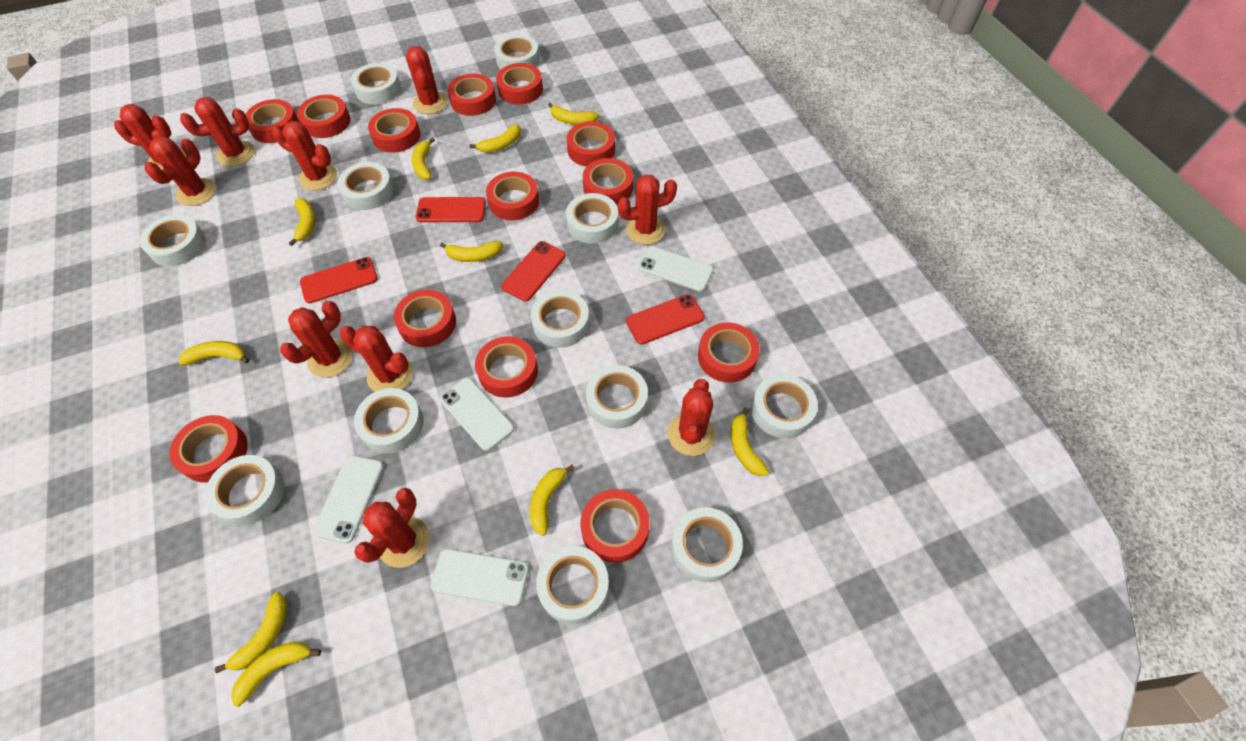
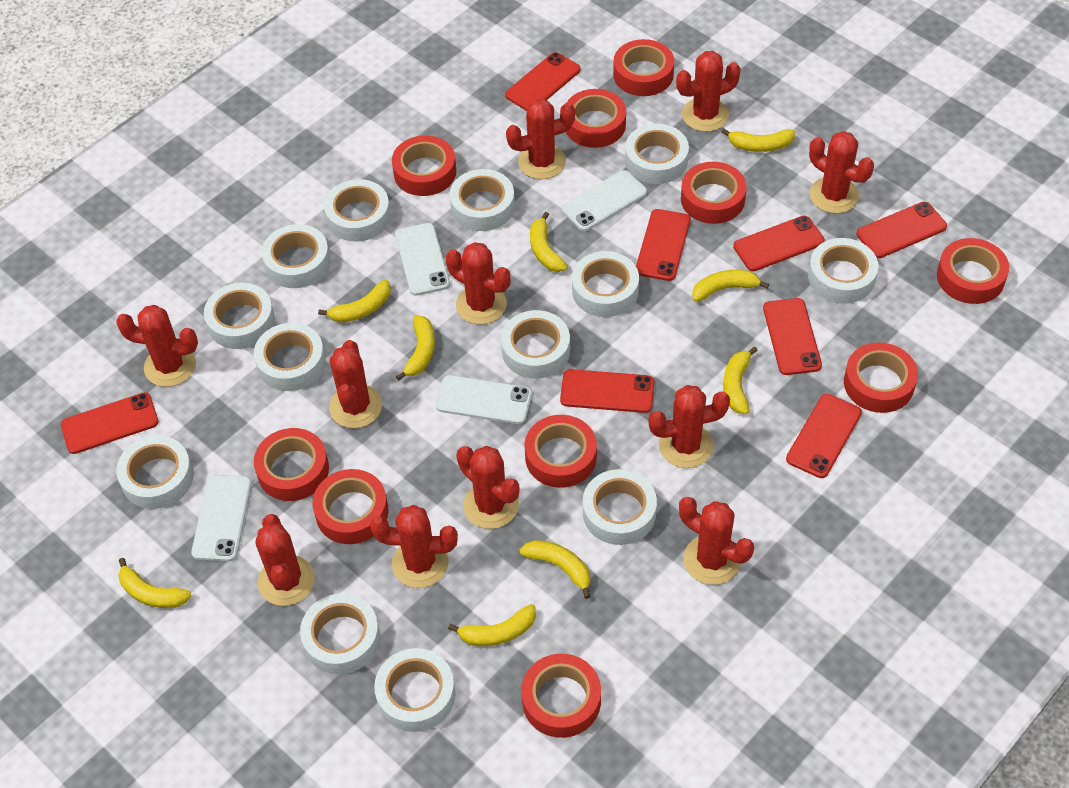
red cactus: [114,104,186,170] [145,136,216,206] [180,97,255,166] [272,121,337,190] [280,301,353,377] [340,326,413,392] [354,488,430,568] [406,46,448,114] [618,175,677,245] [668,379,716,456] = 10 -> [116,305,198,387] [255,514,315,606] [329,340,382,428] [370,505,458,588] [446,242,510,325] [456,446,519,529] [506,98,575,179] [648,385,730,468] [676,51,741,132] [679,497,754,585] [809,131,874,214] = 11
red phone: [300,257,378,303] [416,197,486,222] [501,241,566,301] [626,294,705,345] = 4 -> [61,392,159,454] [505,52,581,111] [560,369,655,413] [636,209,691,281] [733,216,825,271] [763,298,822,375] [786,394,862,478] [856,202,947,258] = 8
red tape: [169,415,248,483] [245,99,299,143] [297,95,350,138] [368,108,420,153] [394,290,456,347] [448,74,496,116] [475,336,538,398] [486,172,539,220] [496,63,543,105] [567,121,615,167] [580,489,650,563] [583,158,633,205] [698,323,760,383] = 13 -> [254,428,329,501] [312,469,389,544] [392,135,456,196] [521,654,601,738] [525,415,597,488] [566,89,626,148] [613,39,674,96] [681,162,747,224] [844,342,918,413] [937,238,1009,304] = 10
white tape: [140,214,206,266] [205,455,285,525] [337,162,394,210] [351,63,401,104] [354,388,424,453] [494,34,540,69] [531,290,590,348] [536,546,609,624] [566,193,619,244] [586,365,648,429] [671,507,743,582] [751,374,818,438] = 12 -> [116,436,194,509] [204,282,275,349] [254,323,326,391] [262,224,330,288] [300,593,380,674] [324,179,391,242] [374,648,456,732] [450,169,515,231] [501,310,570,378] [572,251,639,317] [583,469,657,545] [625,124,689,184] [808,238,878,304] = 13
yellow banana: [178,341,250,365] [215,592,288,673] [231,641,321,707] [289,198,316,246] [412,137,435,180] [440,241,503,262] [470,124,521,153] [530,465,574,536] [548,103,599,125] [731,408,769,476] = 10 -> [118,558,192,608] [318,280,391,323] [396,316,435,381] [448,604,536,646] [519,540,591,599] [530,212,568,272] [692,270,769,302] [722,129,795,152] [723,347,758,414] = 9

